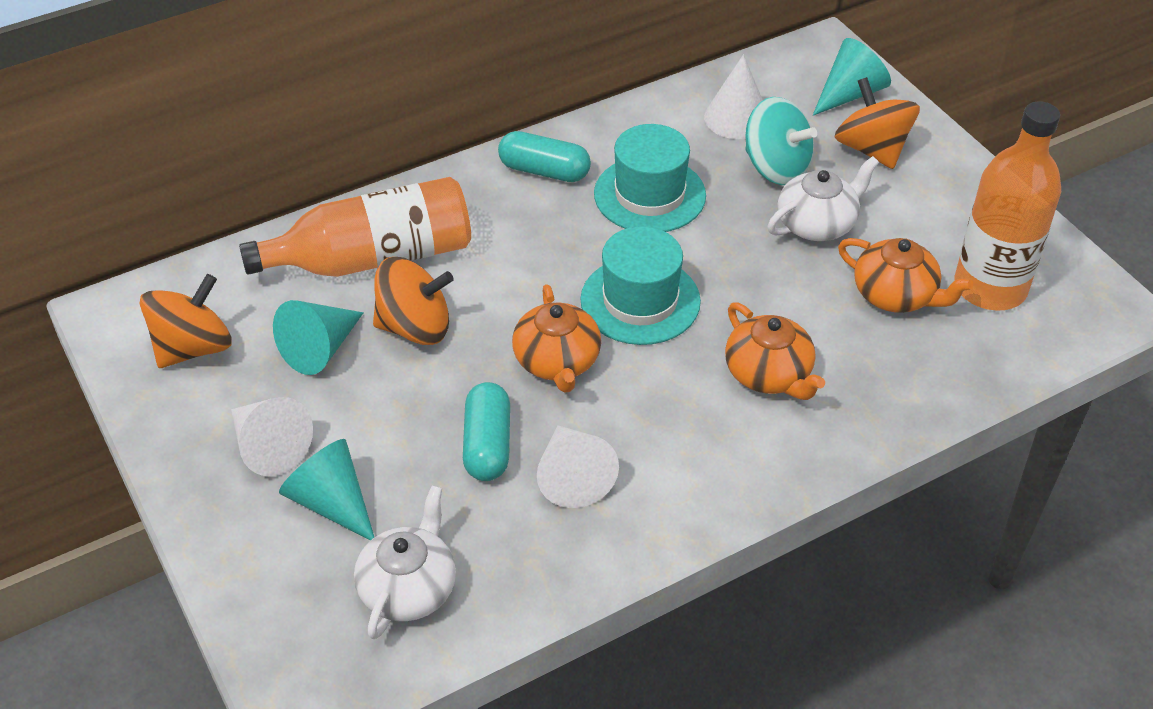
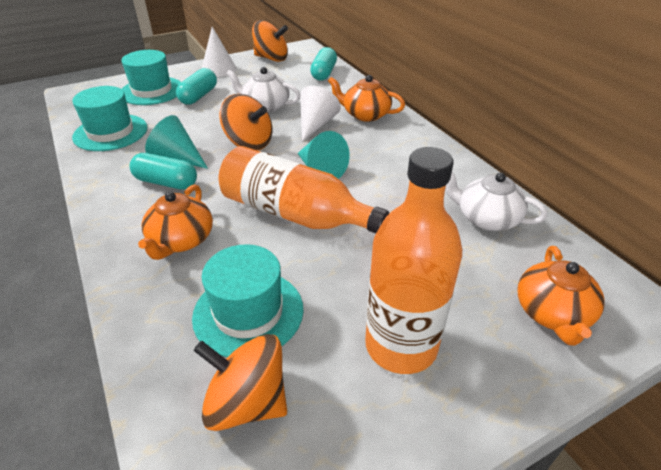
turquoise capsule: [463,382,510,481] [498,131,591,182] = 2 -> [129,153,197,190] [176,68,217,105] [310,47,337,81] = 3
turquoise cone: [273,300,363,375] [279,439,374,541] [813,38,891,116] = 3 -> [145,115,208,169] [298,131,350,179] = 2
turquoise hat: [580,226,701,345] [594,124,706,232] = 2 -> [72,86,147,151] [122,50,181,105] [192,244,303,358] = 3
turquoise spinning top: [745,97,817,185] = 1 -> none = 0
white cone: [231,397,313,476] [537,425,619,508] [704,54,763,139] = 3 -> [202,27,237,77] [300,86,341,142] = 2

